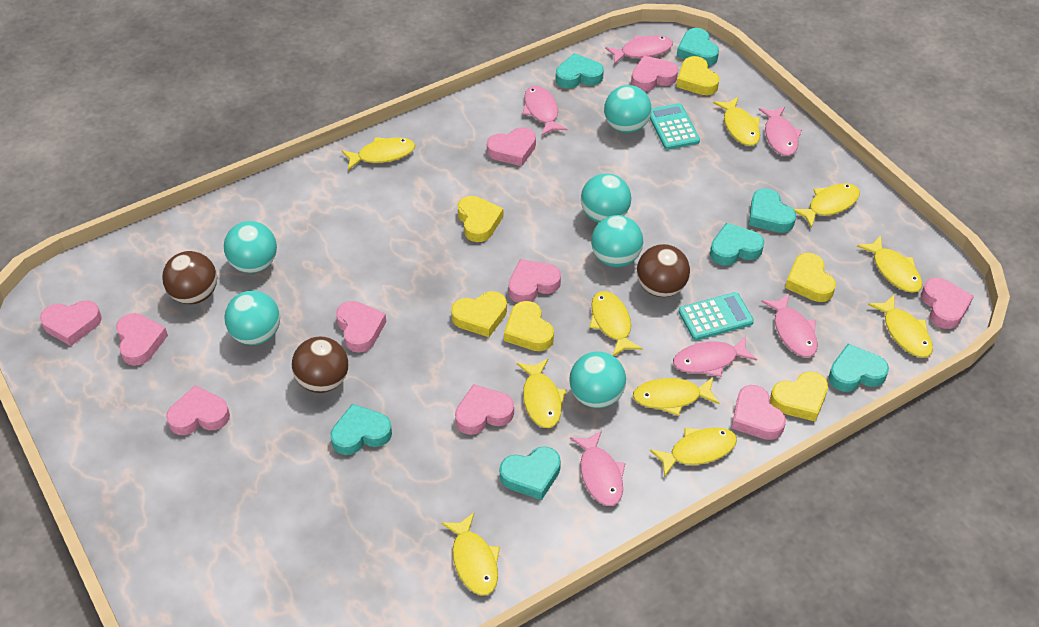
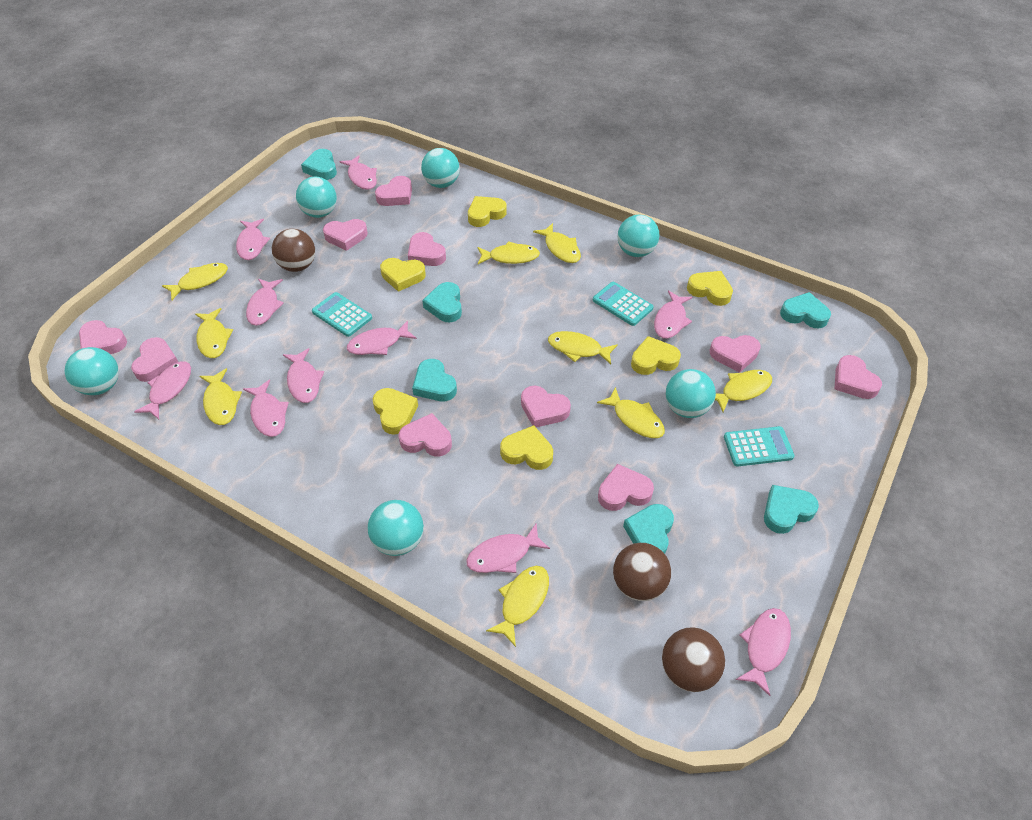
pink fish: [522,86,567,136] [570,430,626,506] [605,36,673,64] [673,336,757,377] [759,106,802,156] [761,294,818,357] = 6 -> [134,361,191,419] [236,219,270,260] [243,380,289,437] [246,279,284,326] [283,348,324,403] [340,155,377,190] [347,321,417,355] [466,523,550,573] [654,290,692,339] [736,608,791,696] = 10
turquoise calculator: [650,103,700,150] [678,292,754,340] = 2 -> [312,292,372,337] [593,282,654,326] [724,426,795,467] = 3
turquoise heart: [331,404,392,455] [500,447,561,500] [556,53,604,88] [677,28,719,66] [710,223,764,265] [749,188,796,233] [828,344,889,392] = 7 -> [301,149,337,180] [412,359,457,401] [422,282,462,322] [623,504,674,554] [764,485,819,534] [780,292,831,328] = 6
yellow fish: [342,137,415,170] [441,513,500,595] [517,359,567,428] [590,291,642,356] [633,378,720,416] [650,427,737,477] [713,97,760,146] [794,183,860,228] [857,235,922,293] [868,295,933,358] = 10 -> [162,263,228,300] [195,308,233,358] [200,368,242,425] [477,241,540,264] [486,566,549,647] [533,223,581,263] [548,331,618,364] [597,387,665,438] [715,370,772,412] = 9

